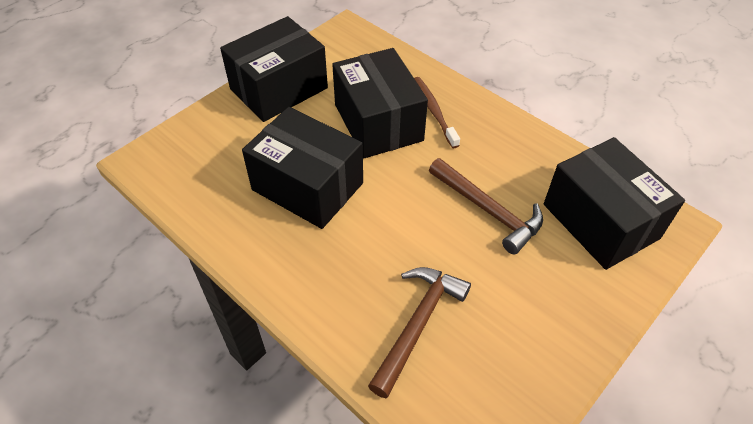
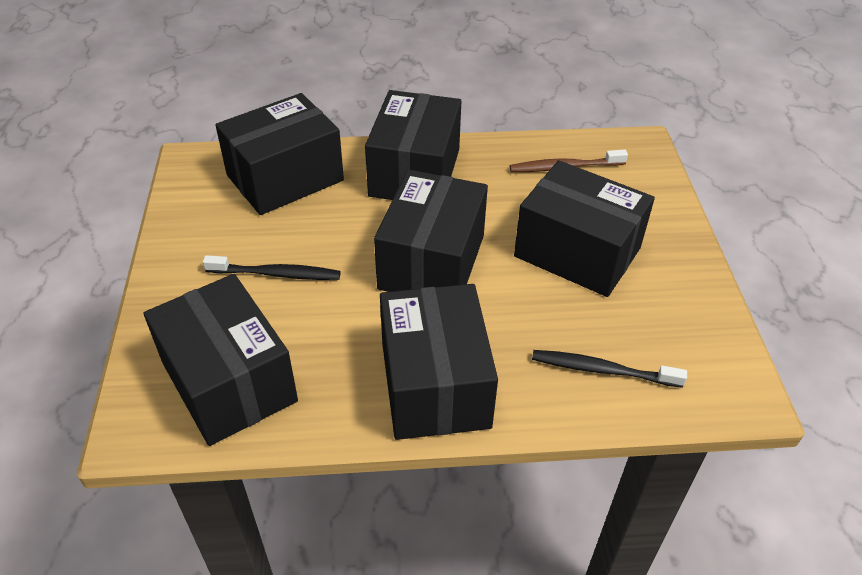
black box: [220,16,328,122] [242,107,363,229] [332,48,428,158] [544,137,685,270] = 4 -> [144,274,298,446] [215,93,344,215] [365,90,461,200] [374,169,488,292] [380,284,498,440] [514,160,655,297] = 6
black toothbrush: none = 0 -> [203,255,341,280] [532,350,687,388] = 2
brown hammer: [368,267,471,398] [429,158,543,254] = 2 -> none = 0

